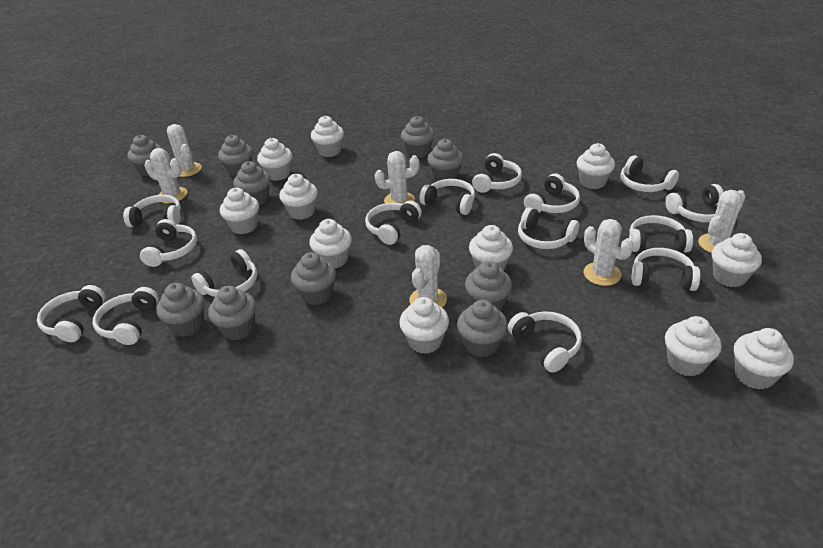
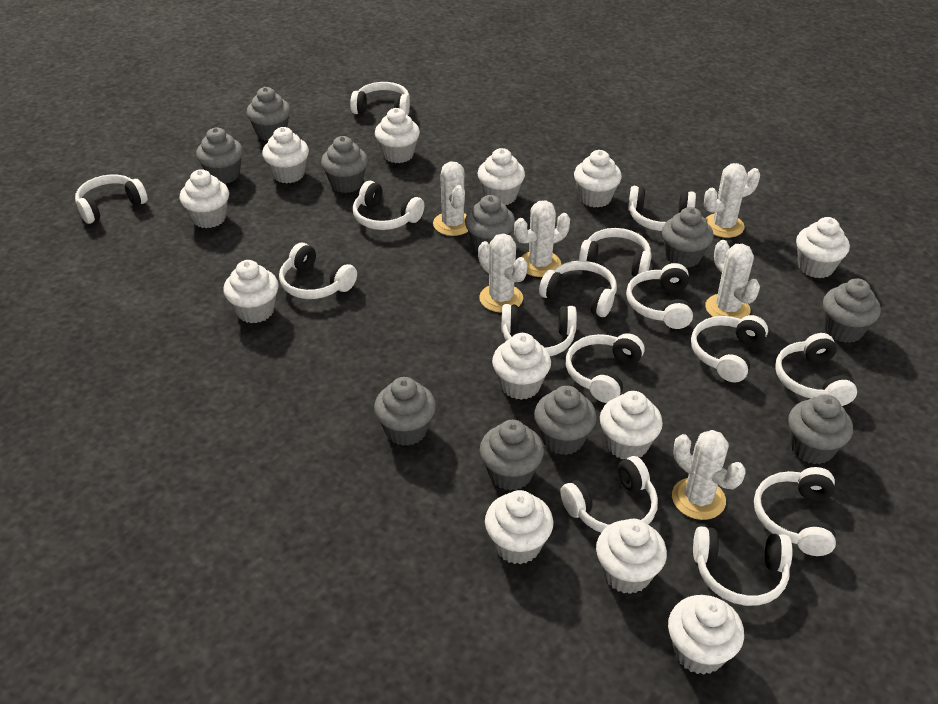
white cupcake: [220,188,259,234] [257,138,292,181] [279,174,318,220] [309,219,352,268] [311,116,344,157] [399,297,449,354] [469,225,513,271] [577,143,615,189] [665,316,721,377] [712,233,762,287] [734,328,794,390] = 11 -> [180,169,229,228] [223,260,279,323] [262,127,309,183] [375,108,420,163] [477,148,525,205] [485,490,553,564] [492,333,551,400] [574,150,622,208] [596,519,667,594] [600,391,663,459] [668,595,744,675] [796,217,850,278] = 12

